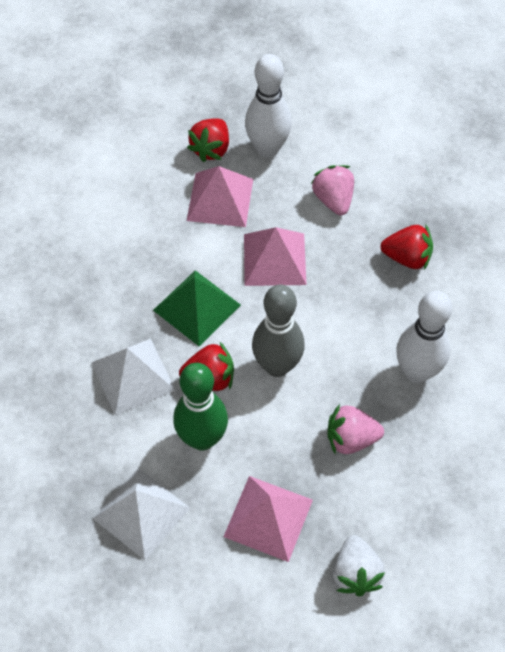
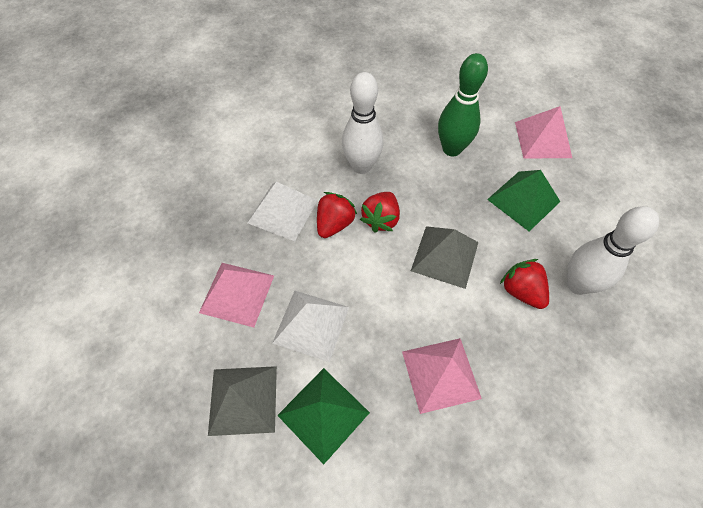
green pyramid: [153,270,241,346] = 1 -> [277,368,370,464] [487,170,561,231] = 2
grey bowling pin: [252,284,305,377] = 1 -> none = 0
grey pyramid: none = 0 -> [208,366,277,436] [411,226,479,289] = 2
pink strawberry: [311,165,354,215] [327,404,384,454] = 2 -> none = 0
white strawberry: [333,535,385,597] = 1 -> none = 0

